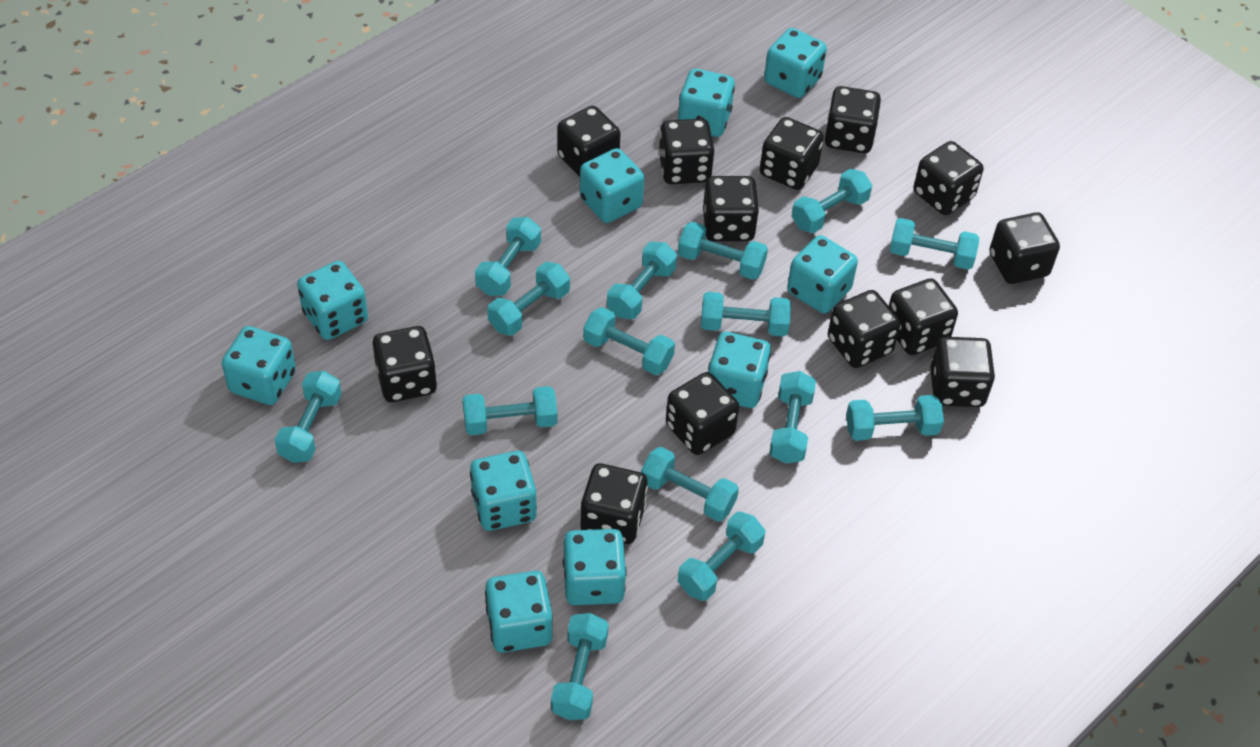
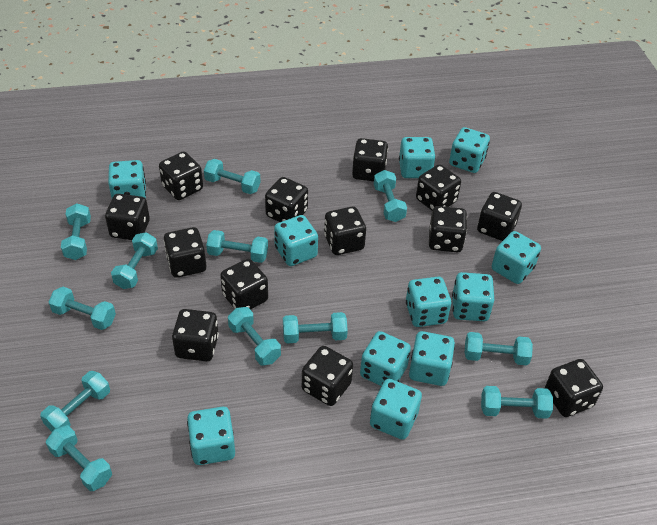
turquoise dice: [222,326,296,405] [297,261,368,340] [470,451,537,531] [485,571,553,653] [563,529,627,605] [580,148,644,223] [678,69,735,137] [708,332,771,408] [764,28,827,98] [787,235,858,313] = 10 -> [108,160,146,198] [187,407,235,465] [274,215,318,266] [360,331,411,386] [370,379,422,440] [399,137,436,178] [406,277,451,327] [409,331,455,386] [449,127,490,173] [452,272,494,321] [492,231,541,284] = 11
turquoise dumbbell: [274,371,342,463] [463,386,557,435] [475,217,541,296] [487,262,570,336] [551,613,608,720] [583,307,675,375] [607,242,677,319] [641,447,739,522] [678,222,768,280] [678,512,765,601] [701,292,791,337] [769,371,816,464] [792,169,872,233] [846,395,944,441] [890,218,979,270] = 15 -> [40,371,110,432] [46,425,112,491] [49,287,116,330] [61,204,91,260] [111,232,158,289] [204,159,261,194] [206,230,268,263] [228,307,281,366] [283,312,348,343] [374,170,407,222] [465,332,533,366] [481,386,553,419] = 12

